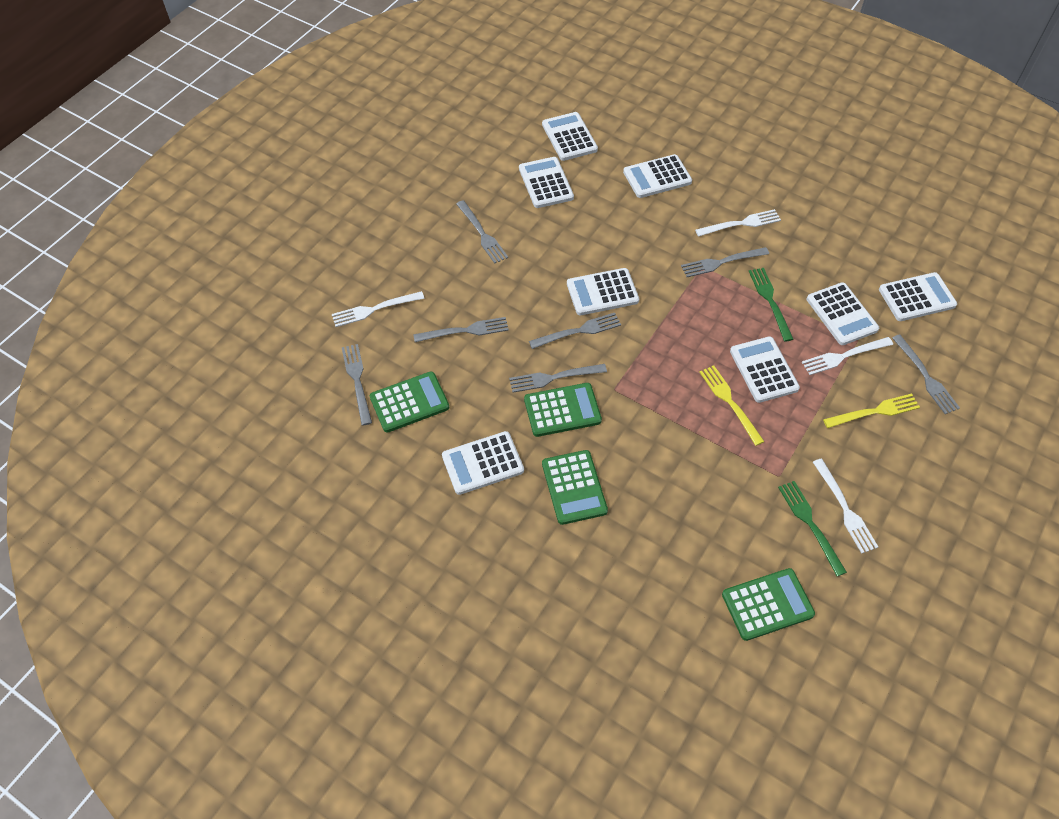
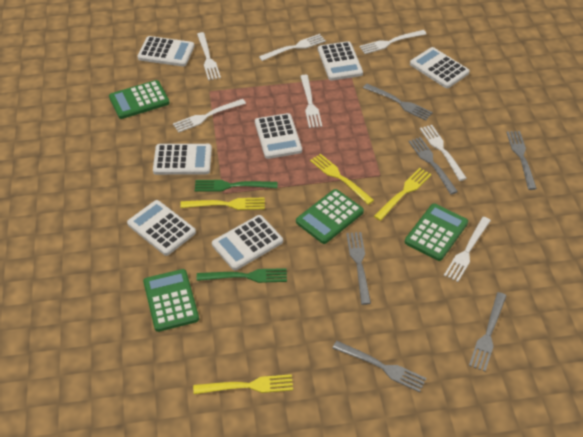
grey fork: [341,344,372,426] [413,317,509,342] [456,200,508,264] [509,364,607,393] [529,313,621,349] [681,247,769,277] [892,334,960,414] = 7 -> [333,341,427,392] [346,232,371,305] [363,84,433,121] [409,137,458,194] [469,292,507,372] [506,131,537,190] = 6
white calculator: [442,431,524,495] [519,157,574,208] [542,112,598,161] [567,268,639,315] [623,154,692,198] [730,336,800,403] [807,282,879,345] [879,272,957,321] = 8 -> [127,200,196,256] [138,36,194,67] [153,144,212,175] [212,215,283,270] [255,113,302,159] [318,41,363,80] [410,47,470,88] = 7
white fork: [332,291,425,327] [695,209,781,237] [802,337,893,375] [813,458,878,554] = 4 -> [173,99,246,133] [197,32,221,80] [259,34,326,61] [300,75,322,128] [359,30,427,54] [420,125,467,181] [444,217,491,282] = 7
yellow fork: [699,365,765,446] [823,394,920,428] = 2 -> [180,197,265,210] [193,374,293,394] [310,154,374,205] [374,168,431,221] = 4

